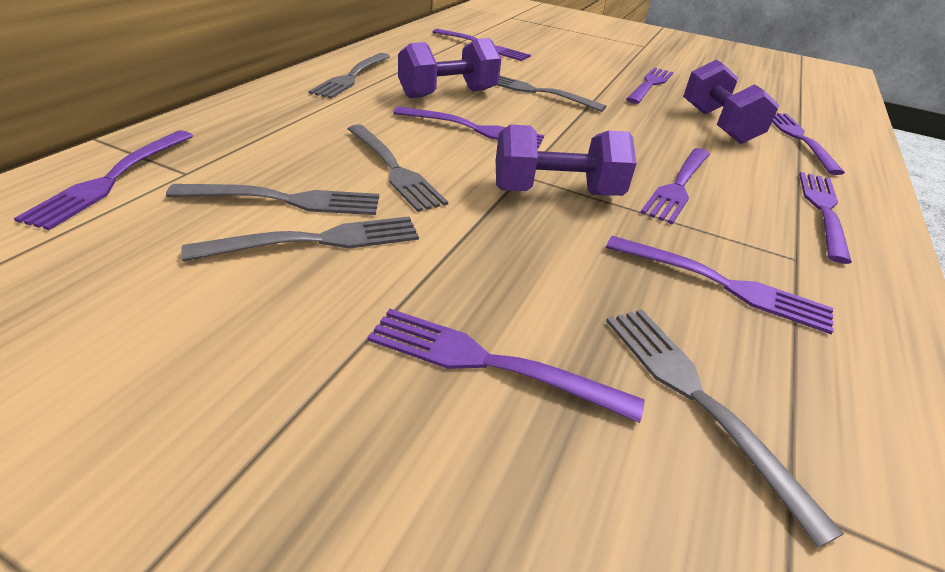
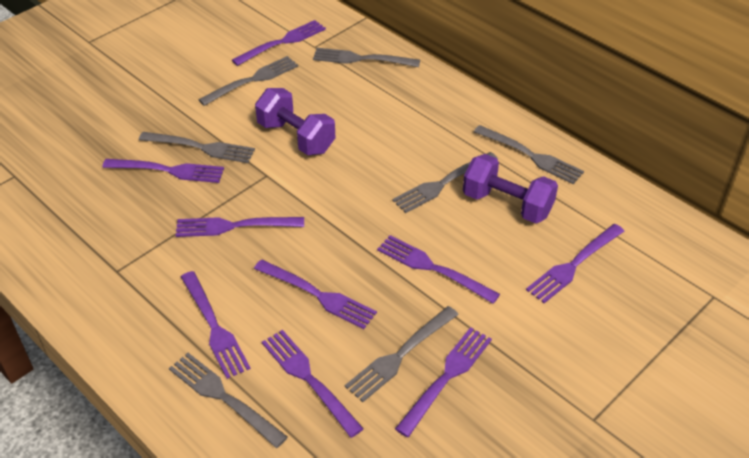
grey fork: [166,184,379,215] [181,216,419,261] [308,53,390,99] [348,124,448,212] [497,75,607,112] [606,309,844,548] = 6 -> [139,132,255,163] [169,353,288,448] [198,56,298,106] [313,48,420,67] [345,306,459,402] [392,152,498,213] [474,125,584,184] = 7
purple dumbbell: [398,38,501,98] [496,124,637,196] [683,60,779,144] = 3 -> [255,88,335,155] [463,154,558,224] = 2

